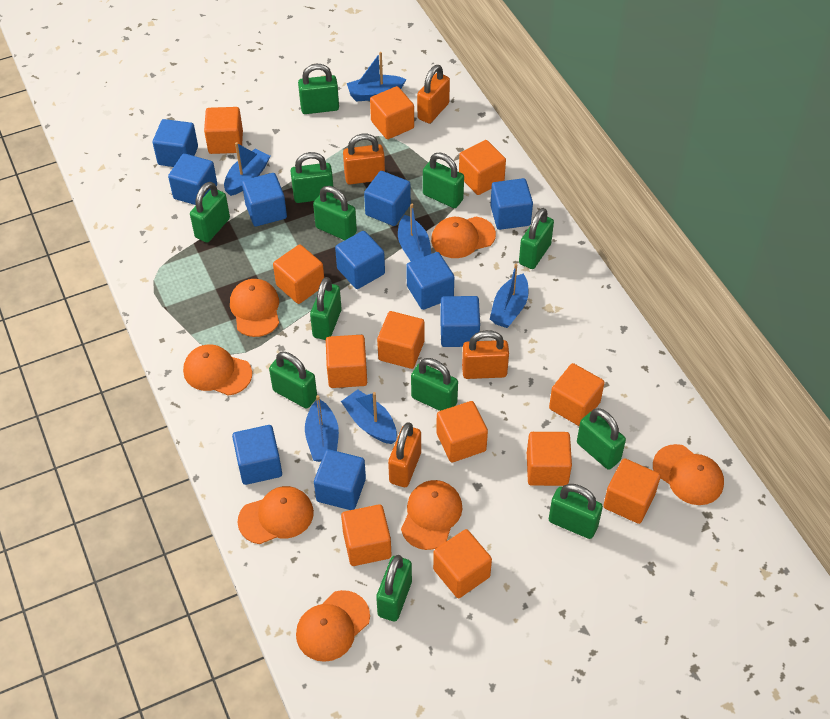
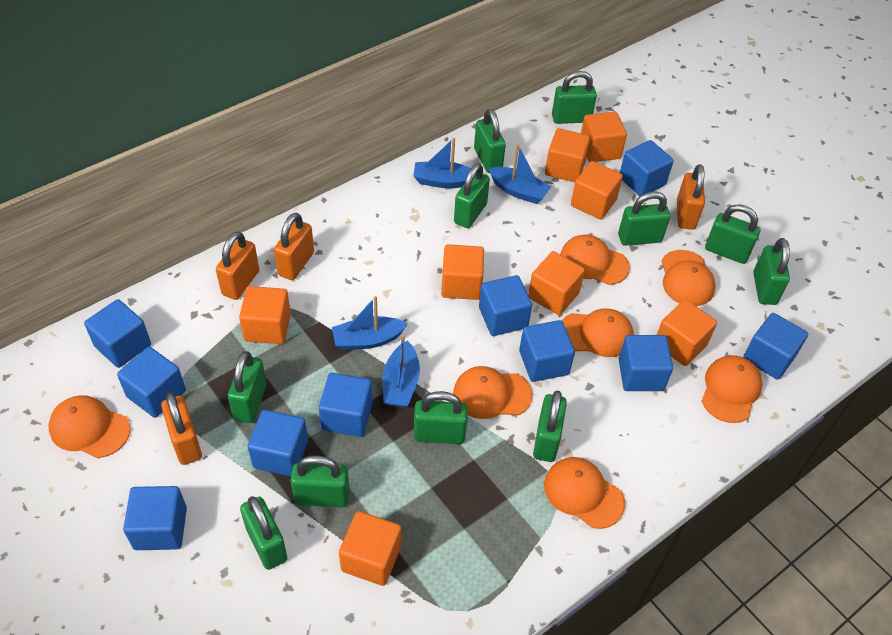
blue boat: [224,142,270,196] [305,395,339,462] [341,389,397,444] [347,52,406,102] [398,204,431,261] [490,264,528,328] = 6 -> [332,296,408,350] [383,335,420,408] [413,138,471,188] [489,144,551,204] = 4
green padlock: [190,182,230,242] [269,352,317,409] [290,152,334,203] [298,64,339,114] [310,277,342,340] [313,186,357,240] [376,555,412,621] [411,358,458,411] [423,153,464,208] [519,208,554,269] [549,484,603,539] [577,408,626,470] = 12 -> [228,351,267,423] [240,496,287,570] [290,455,350,507] [414,391,468,444] [454,163,490,228] [474,109,506,173] [533,391,567,462] [552,71,597,124] [618,191,670,246] [705,204,760,264] [753,238,790,305] = 11
orange cube: [204,107,243,154] [273,245,324,304] [326,335,367,388] [341,504,391,566] [370,86,414,139] [377,311,424,369] [433,529,492,598] [436,401,488,462] [459,140,506,195] [527,432,572,486] [549,363,605,426] [603,458,661,524] = 12 -> [239,286,291,344] [339,511,401,586] [441,244,484,300] [528,251,585,315] [545,128,591,182] [571,161,623,219] [581,112,627,162] [657,300,717,366] = 8

